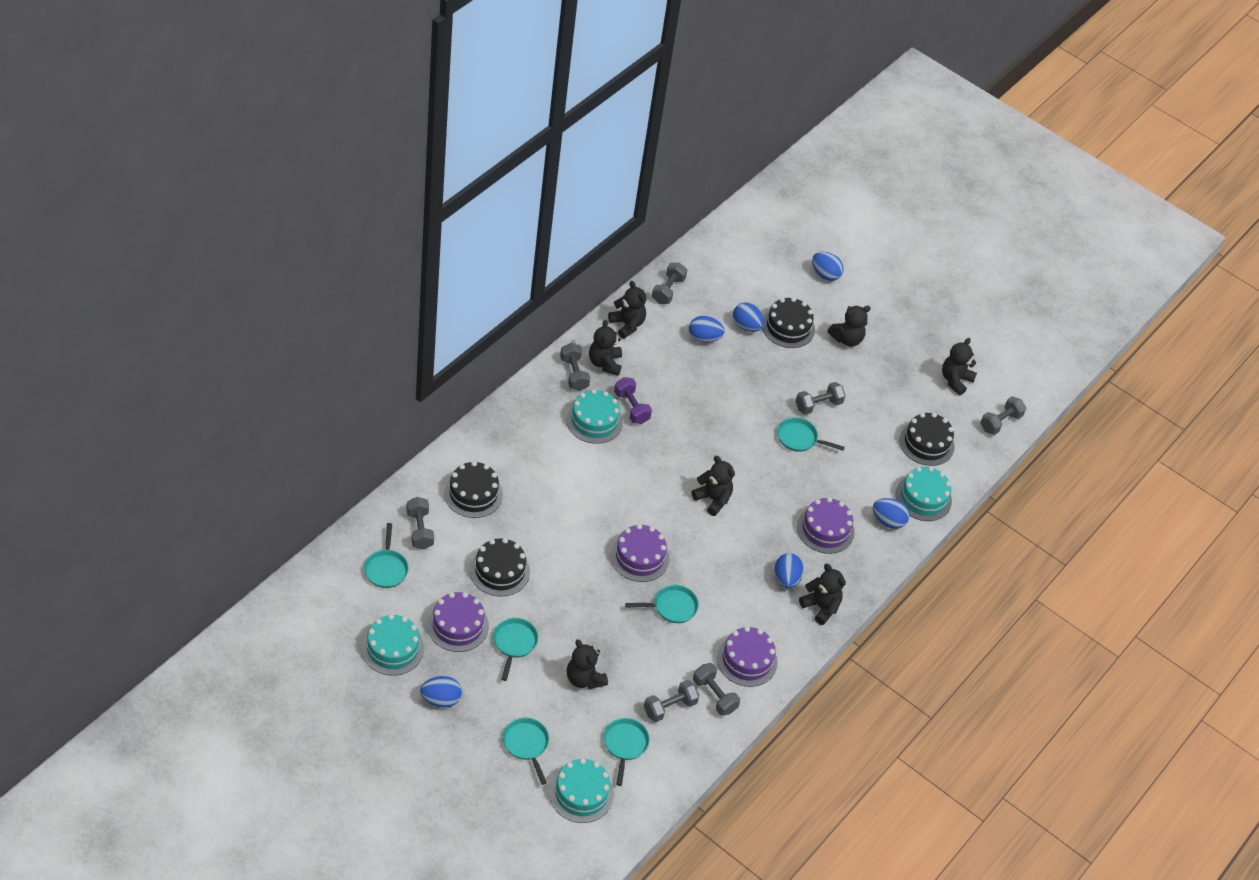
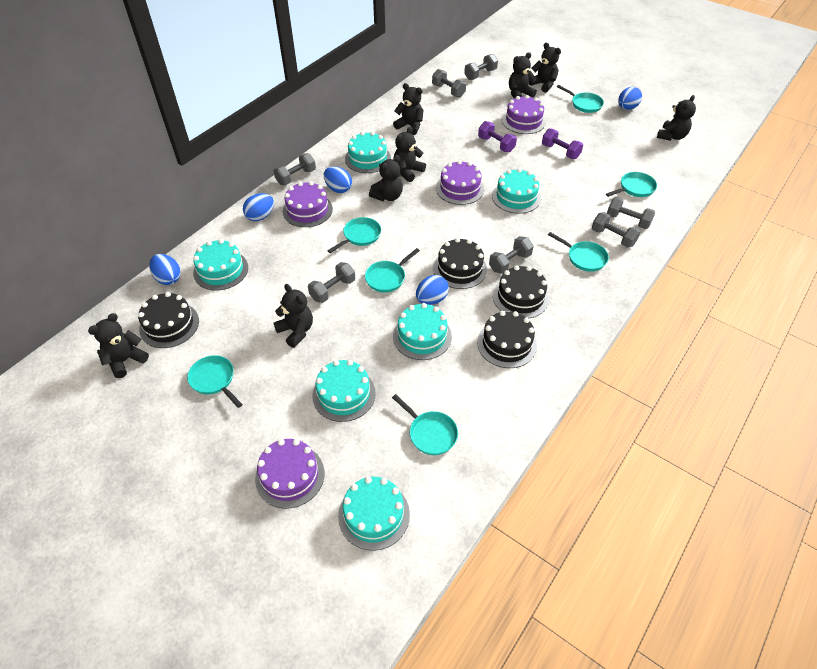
black teddy bear: [567,639,608,689] [589,320,622,376] [608,281,646,339] [692,456,735,516] [799,564,846,625] [827,306,871,347] [942,338,977,395] = 7 -> [88,313,149,378] [274,284,313,348] [369,155,403,201] [393,83,423,135] [394,127,426,182] [509,52,537,98] [529,43,561,93] [657,95,696,141] = 8
blue egg: [420,676,462,707] [689,316,724,343] [733,302,764,332] [774,553,804,589] [812,252,844,281] [873,498,909,529] = 6 -> [149,254,180,285] [243,193,274,221] [324,166,352,193] [416,275,449,305] [618,87,642,110] = 5
purple dumbbell: [614,377,652,424] = 1 -> [478,121,517,152] [542,128,583,159] = 2
turquoise cake: [362,614,424,676] [549,758,614,823] [566,389,623,444] [895,466,952,521] = 4 -> [193,239,248,290] [312,360,376,422] [338,476,410,551] [345,132,391,173] [393,303,452,360] [492,168,541,214] = 6
turquoise pan: [364,523,409,588] [493,618,538,681] [503,718,549,785] [603,718,650,786] [625,585,699,623] [777,417,845,452] = 6 -> [187,355,243,408] [328,217,381,253] [365,248,420,292] [392,394,458,455] [548,232,609,272] [557,85,604,113] [606,172,657,197] = 7

